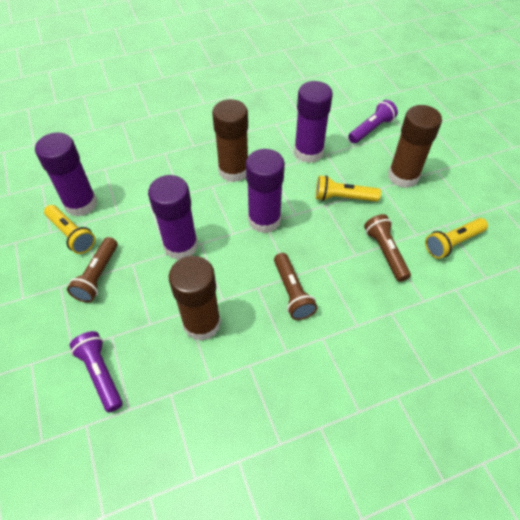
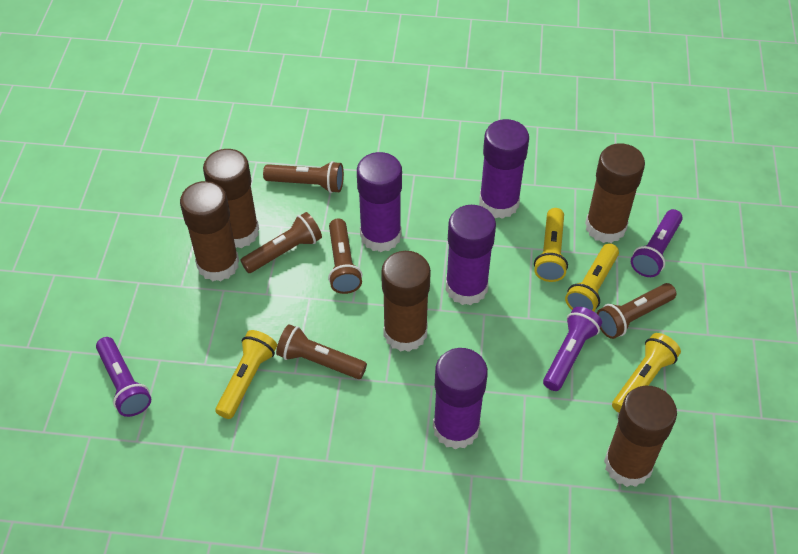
brown flashlight: [67,237,118,303] [274,253,317,320] [364,214,411,282] = 3 -> [240,212,322,273] [263,161,344,193] [276,324,367,379] [328,218,362,294] [597,283,676,339] = 5
brown glue stick: [169,256,221,341] [212,99,248,182] [388,105,442,188] = 3 -> [180,181,239,282] [203,149,259,248] [381,251,431,352] [585,143,645,243] [604,386,677,487] = 5
purple flashlight: [69,331,123,413] [348,100,398,143] = 2 -> [96,337,151,417] [543,307,602,391] [631,209,683,277] = 3
yellow flashlight: [44,205,95,254] [316,175,381,202] [425,218,488,259] = 3 -> [215,330,277,419] [534,208,568,282] [565,243,619,311] [612,333,681,413] = 4

